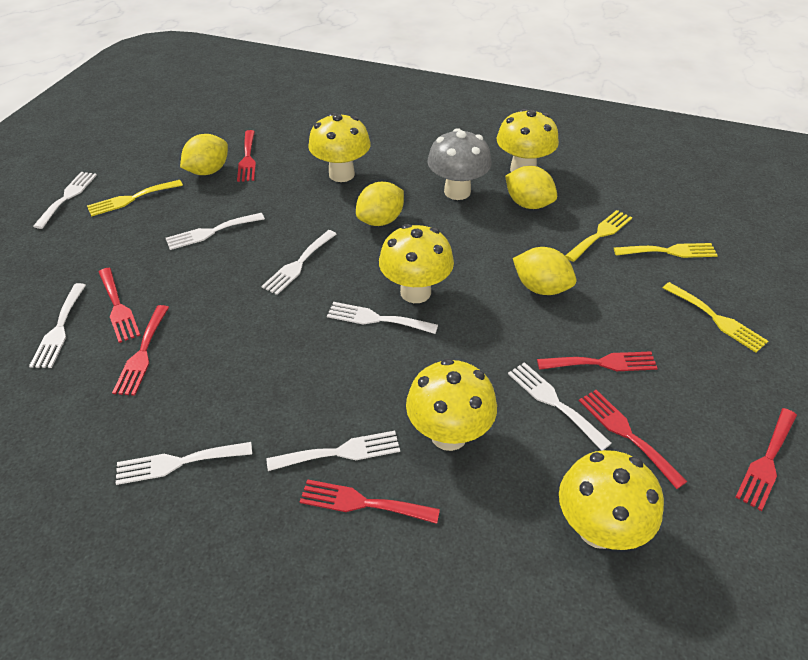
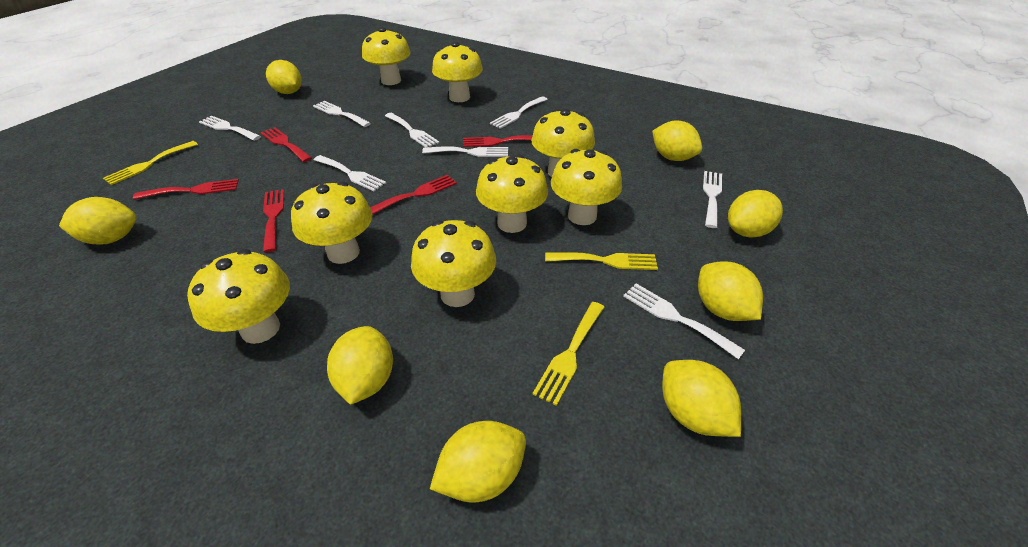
grey mushroom: [428,128,492,200] = 1 -> none = 0
red fork: [99,268,141,343] [112,305,169,396] [237,130,256,182] [300,479,440,524] [537,351,658,371] [579,390,688,489] [736,408,797,511] = 7 -> [133,179,239,200] [260,127,312,162] [263,189,284,253] [370,175,457,214] [463,135,533,147] = 5
yellow fork: [87,180,183,217] [565,210,632,262] [614,243,718,258] [663,282,768,352] = 4 -> [103,141,198,185] [532,302,605,406] [545,252,658,270] = 3
yellow lemon: [180,134,228,175] [356,182,404,226] [505,166,557,209] [513,247,576,295] = 4 -> [59,197,137,244] [266,60,302,94] [327,326,393,405] [430,421,526,503] [652,121,702,161] [663,360,741,437] [698,261,763,321] [728,190,783,238] = 8
yellow mushroom: [308,113,371,182] [379,224,454,303] [406,358,497,451] [496,108,559,172] [559,450,664,550] = 5 -> [187,249,290,344] [291,181,373,264] [362,27,411,85] [411,220,496,307] [432,42,483,102] [476,154,548,233] [531,109,595,177] [551,149,622,225] = 8

